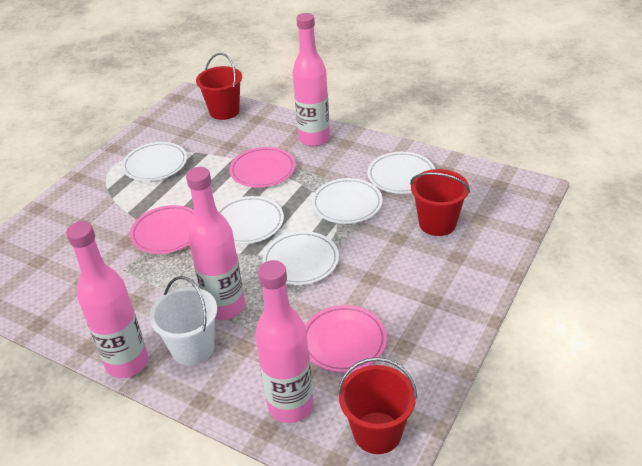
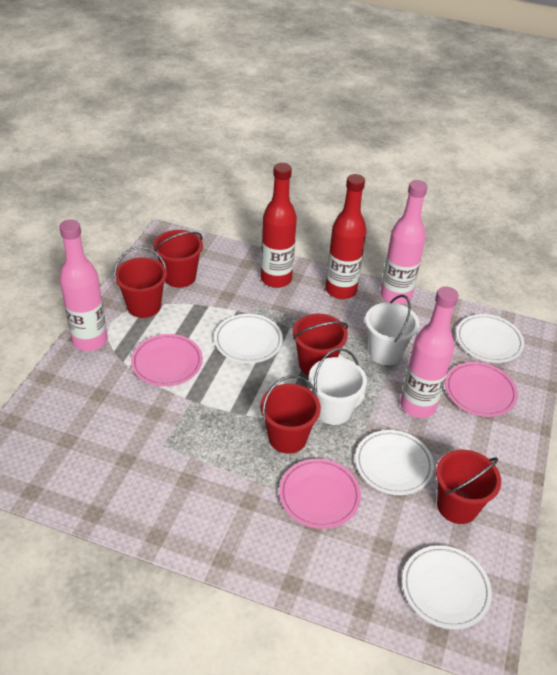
pink bottle: [66,221,148,378] [186,167,245,320] [255,260,314,423] [293,13,330,147] = 4 -> [59,220,107,351] [380,180,428,305] [400,286,458,418] = 3
red bottle: none = 0 -> [261,163,297,288] [325,174,366,299] = 2
red bucket: [196,53,242,120] [338,357,417,454] [410,169,470,236] = 3 -> [114,247,167,318] [153,230,203,288] [260,375,321,454] [293,314,348,376] [436,450,501,524] = 5
white bucket: [149,276,217,366] = 1 -> [309,348,367,425] [365,295,419,365] = 2
white plate: [122,142,187,181] [218,196,284,244] [262,231,339,285] [312,178,383,224] [367,152,435,194] = 5 -> [214,314,283,363] [355,430,434,495] [402,545,492,629] [456,314,524,363] = 4

